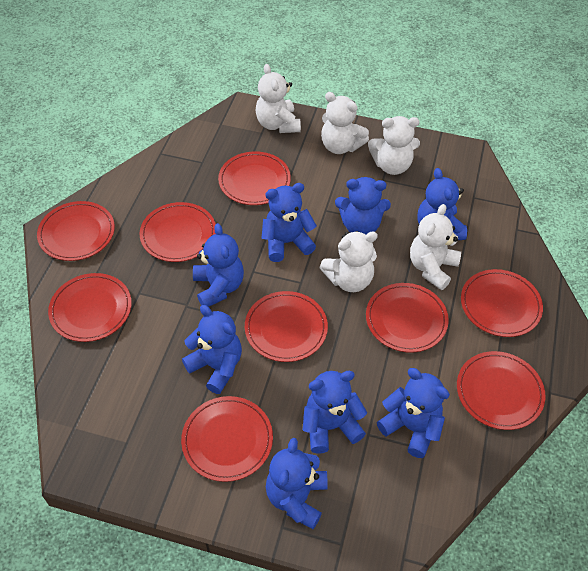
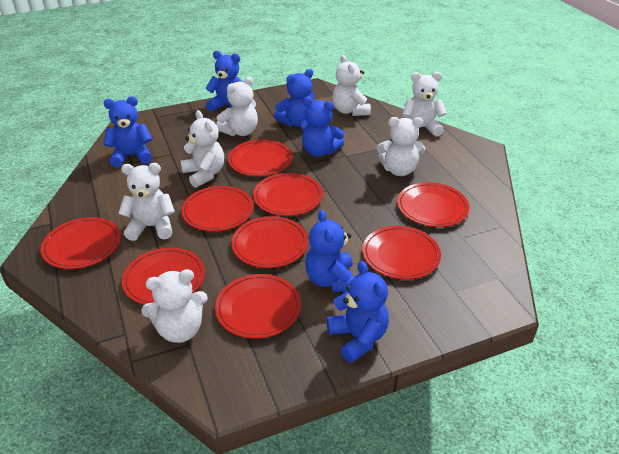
blue teddy bear: [182,305,242,394] [193,223,244,307] [261,183,317,262] [266,438,328,529] [303,371,367,453] [335,177,391,234] [377,368,450,458] [417,168,467,240] = 8 -> [103,96,152,167] [205,51,243,112] [274,69,315,127] [301,97,344,157] [305,210,355,292] [326,261,389,363] = 6
white teddy bear: [255,64,301,133] [319,231,378,292] [321,92,369,154] [368,116,420,175] [410,204,461,290] = 5 -> [118,163,175,241] [141,269,208,343] [181,110,224,188] [216,77,258,136] [332,55,371,116] [377,117,425,176] [402,72,447,136] = 7

